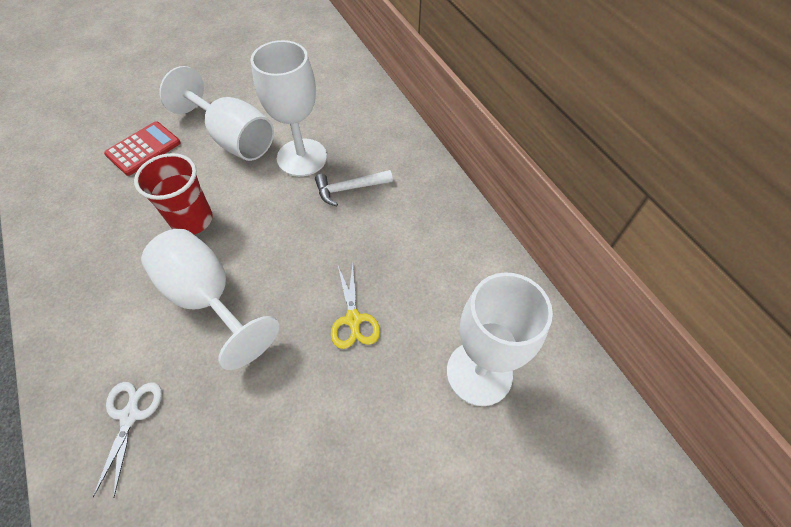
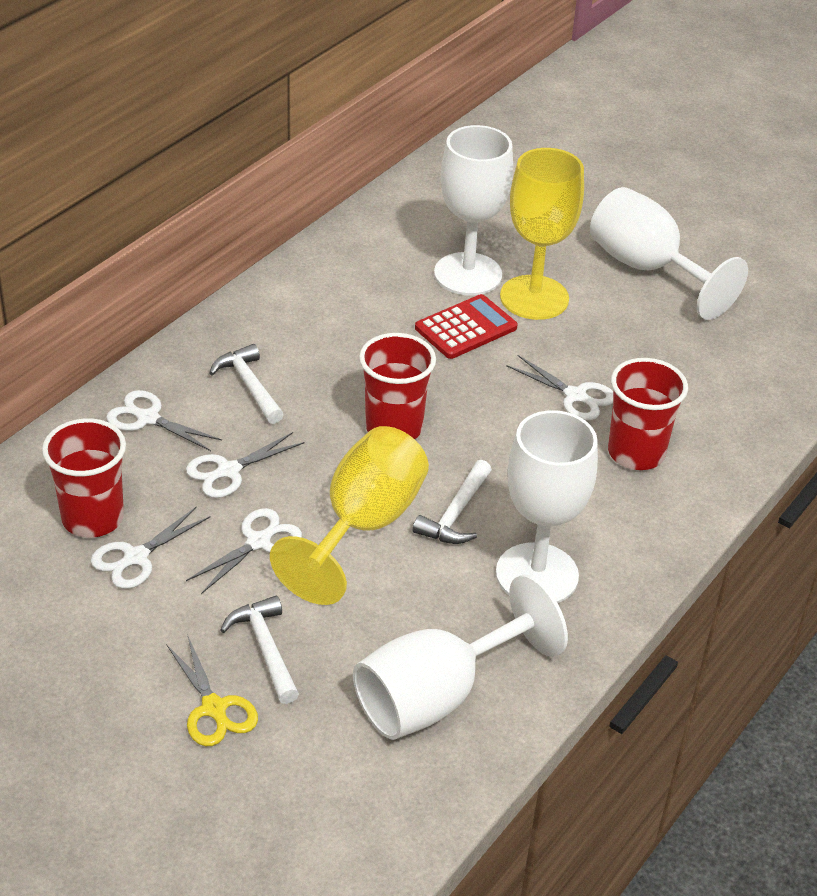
red cup: [134,153,213,235] = 1 -> [42,418,126,538] [359,333,436,439] [608,358,688,470] = 3
white hammer: [315,170,393,206] = 1 -> [209,344,284,424] [220,596,299,704] [413,460,492,544] = 3
white scissors: [93,382,162,497] = 1 -> [90,507,211,589] [106,390,222,451] [186,432,305,498] [186,508,302,594] [506,355,613,421] = 5
yellow goblet: none = 0 -> [270,426,429,605] [500,148,584,320] = 2

